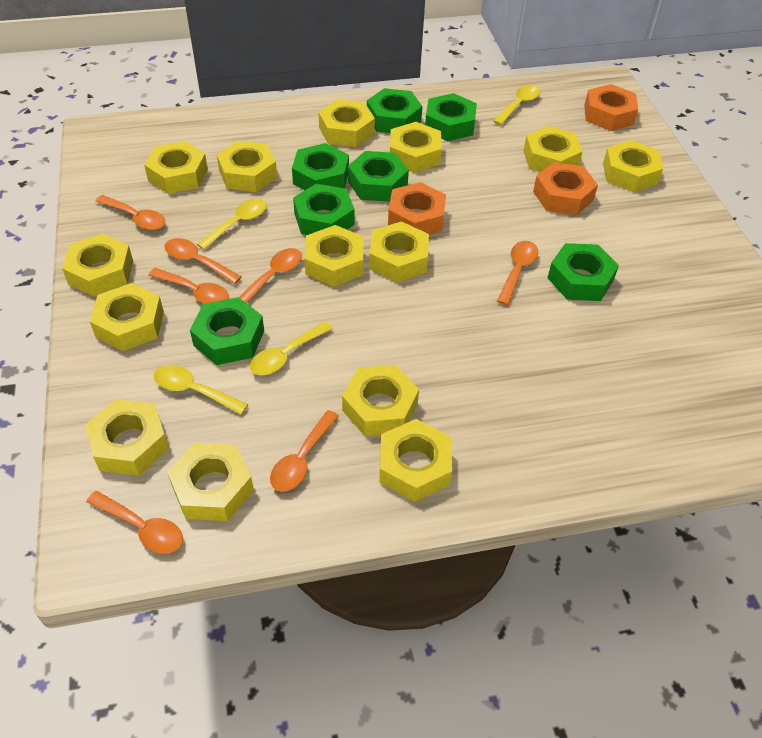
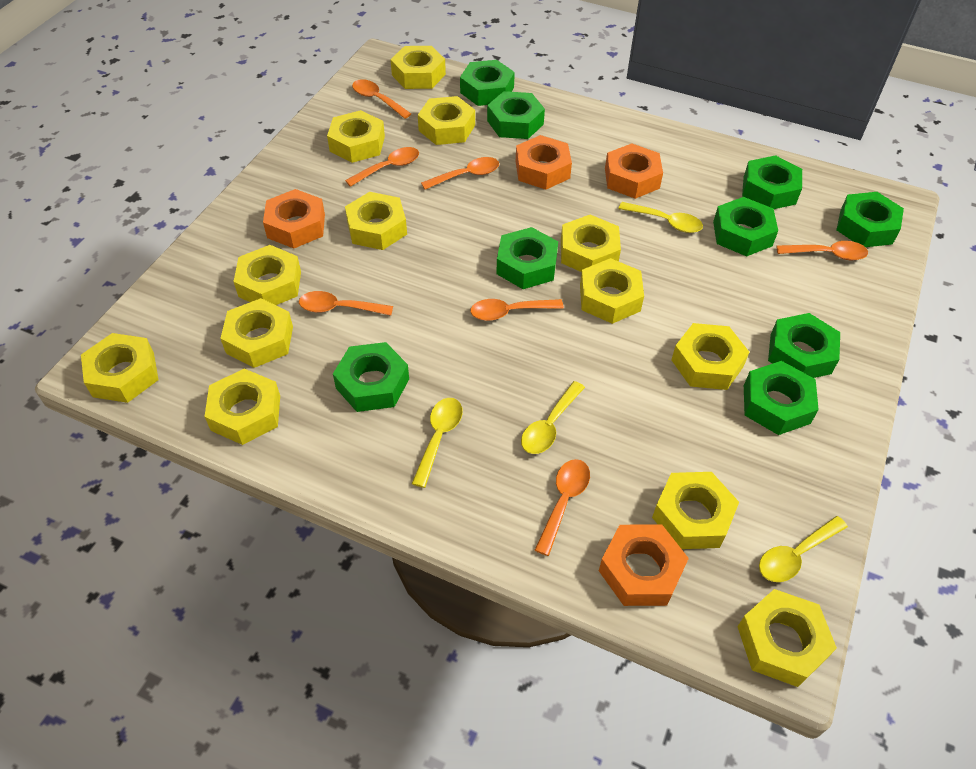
green nut: [190,297,264,365] [292,143,349,190] [293,183,354,235] [348,151,409,202] [367,88,422,133] [425,93,477,141] [548,243,619,301] = 7 -> [333,342,409,412] [460,60,515,106] [487,91,545,139] [496,227,558,289] [713,197,778,256] [742,155,802,209] [744,361,819,435] [768,313,840,378] [836,192,904,247] = 9
orange nut: [388,182,446,235] [533,162,598,215] [584,84,638,131] = 3 -> [263,189,325,248] [516,135,572,189] [599,524,689,606] [605,143,663,199] = 4
yellow nut: [62,233,133,297] [85,399,169,476] [90,283,164,351] [144,141,208,194] [167,443,254,521] [217,141,277,192] [304,225,363,287] [319,100,375,147] [342,365,419,436] [369,221,429,282] [379,419,452,502] [390,122,441,173] [523,126,583,172] [603,140,663,192] = 14 -> [81,333,158,403] [204,369,280,445] [220,298,293,368] [233,245,301,305] [327,110,385,163] [345,192,407,250] [390,46,446,89] [418,96,475,145] [561,215,621,272] [580,258,644,324] [652,472,739,549] [671,323,749,390] [737,589,837,687] = 13

